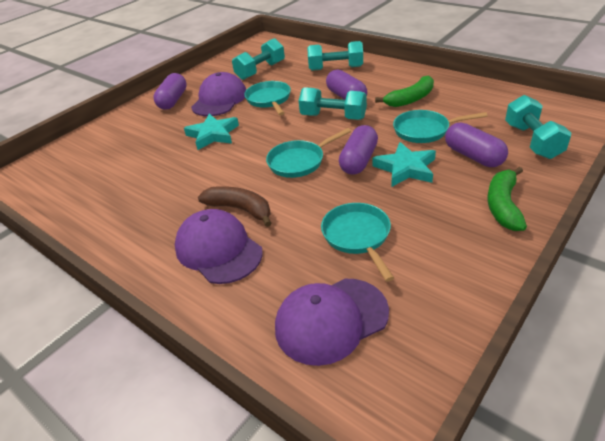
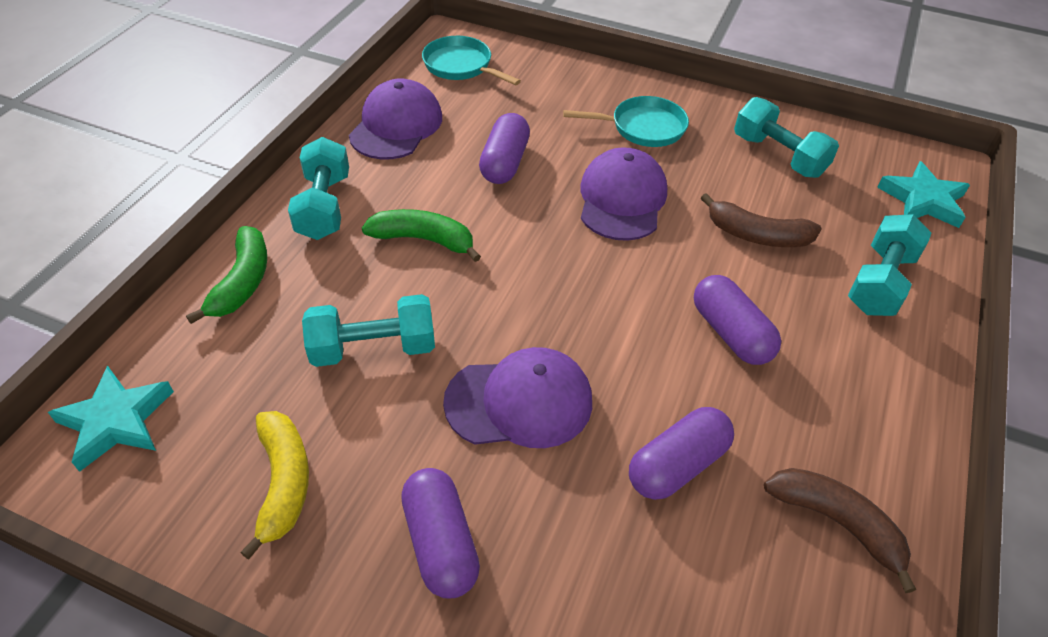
brown banana: [198,186,271,227] = 1 -> [701,193,822,247] [764,468,916,593] = 2
turquoise pan: [244,81,291,115] [266,128,351,178] [321,203,394,282] [393,110,487,143] = 4 -> [422,36,521,85] [563,96,689,147] = 2
yellow banana: none = 0 -> [240,411,309,560] = 1

